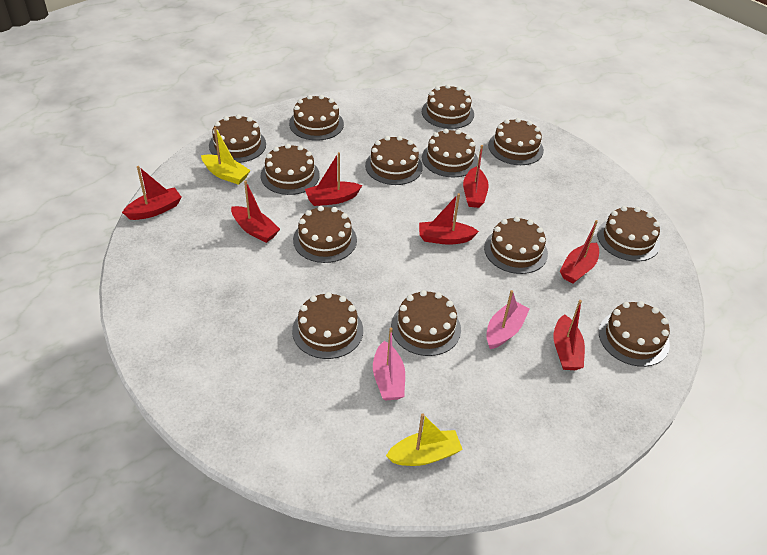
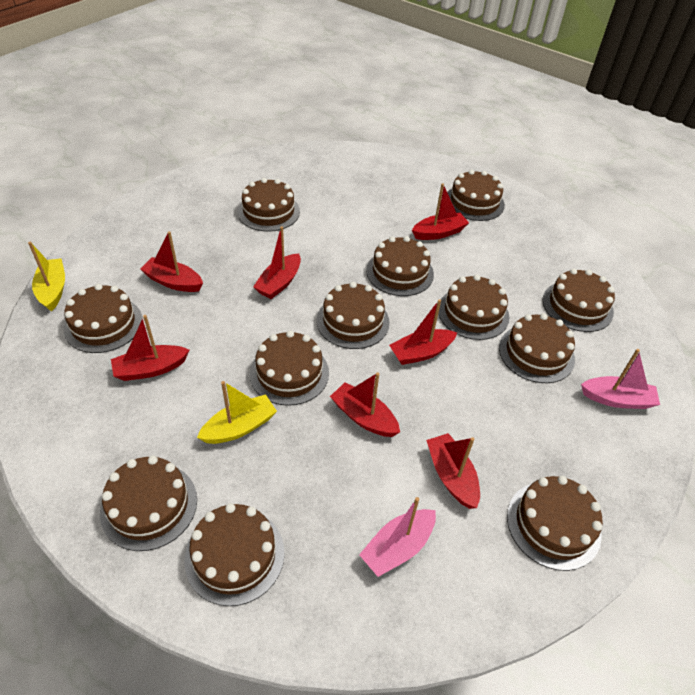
brown cake: [209,114,266,163] [261,144,320,195] [289,95,344,141] [292,292,363,359] [293,206,357,263] [365,136,423,185] [391,290,461,356] [422,84,474,129] [422,129,478,177] [484,216,548,274] [488,118,544,165] [597,206,660,261] [599,301,670,367] = 13 -> [64,284,142,353] [100,456,197,551] [184,503,284,606] [238,178,300,232] [250,330,329,406] [317,282,390,349] [366,236,434,296] [438,274,509,340] [447,170,505,221] [499,313,575,383] [507,476,603,571] [542,268,615,332] = 12

